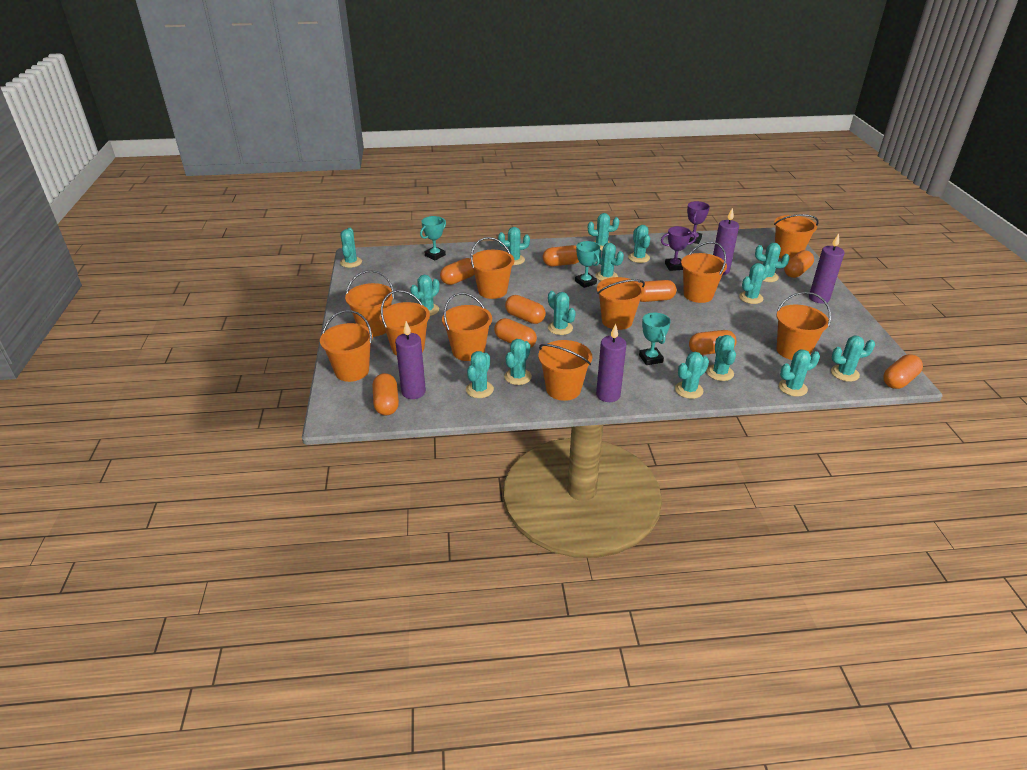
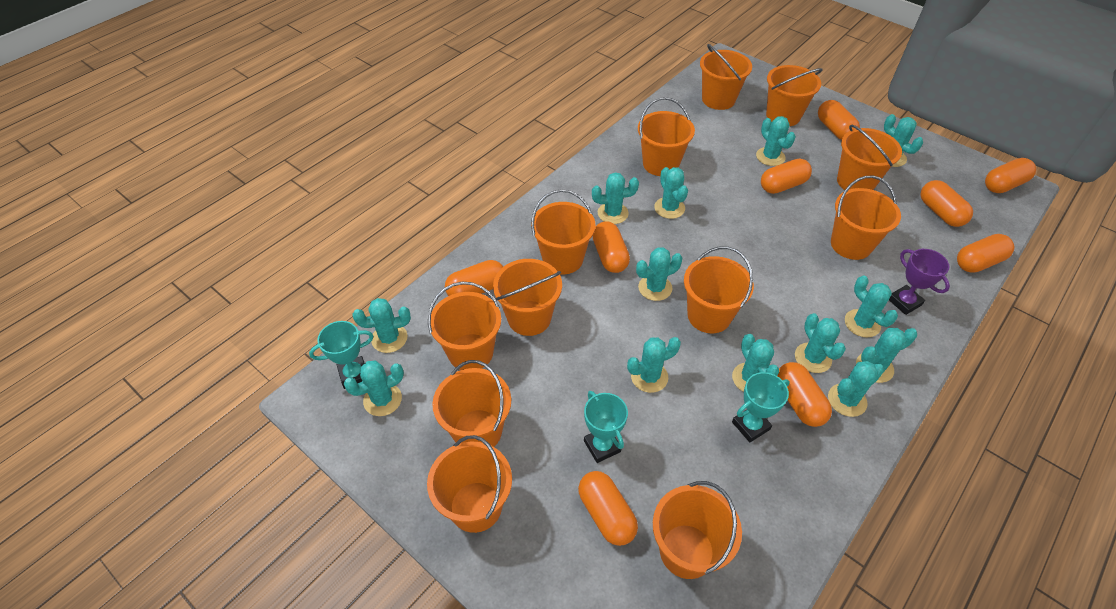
orange bucket: [320,310,373,382] [345,270,394,337] [380,290,430,356] [442,293,492,361] [470,237,514,299] [538,340,592,401] [597,277,645,330] [681,242,727,303] [774,214,819,259] [777,292,831,360] = 10 -> [427,435,512,533] [428,282,501,370] [432,360,511,447] [493,259,562,336] [531,189,595,274] [638,97,695,176] [653,481,742,579] [684,246,754,333] [700,44,752,110] [766,65,823,126] [831,176,901,260] [837,125,902,190] = 12
purple candle: [395,321,426,399] [596,324,626,402] [713,207,739,275] [809,233,844,304] = 4 -> none = 0
purple trophy: [661,226,696,271] [687,201,710,244] = 2 -> [889,249,950,315] = 1
turquoise cactus: [340,228,362,268] [410,275,440,316] [466,351,494,398] [498,227,530,265] [504,339,532,385] [548,291,576,335] [588,213,619,250] [596,243,624,281] [628,225,650,263] [675,352,709,399] [706,335,736,381] [739,263,770,304] [755,243,790,282] [779,350,820,396] [831,335,875,382] = 15 -> [344,361,404,416] [353,298,411,353] [592,172,639,224] [627,337,681,393] [636,247,682,301] [654,167,688,219] [732,334,779,392] [756,116,796,166] [795,313,846,373] [828,361,884,417] [845,276,898,338] [856,328,917,383] [884,114,923,167] = 13

